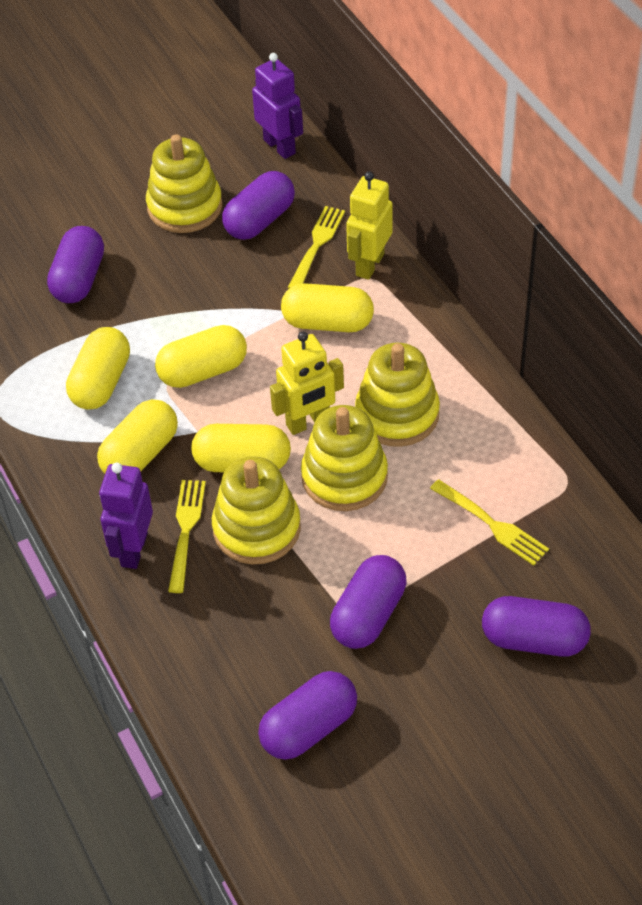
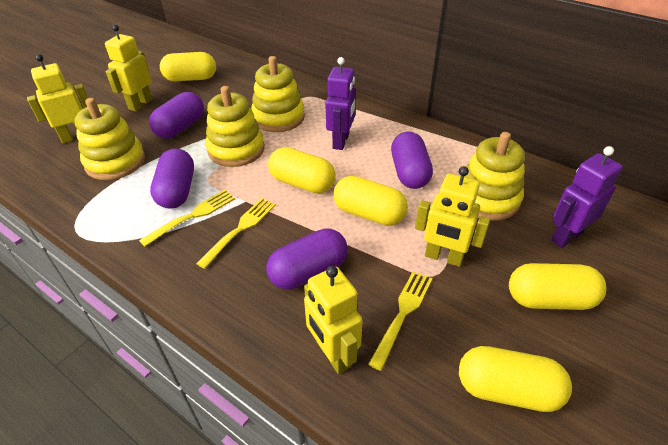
purple capsule: [47,226,104,303] [222,171,295,240] [258,671,357,760] [330,555,406,649] [482,596,591,657] = 5 -> [149,92,204,139] [150,148,194,209] [267,228,348,289] [391,131,433,189] = 4
yellow robot: [270,331,344,435] [346,171,393,280] = 2 -> [27,54,88,143] [105,25,152,112] [304,266,363,374] [415,166,490,267] = 4

